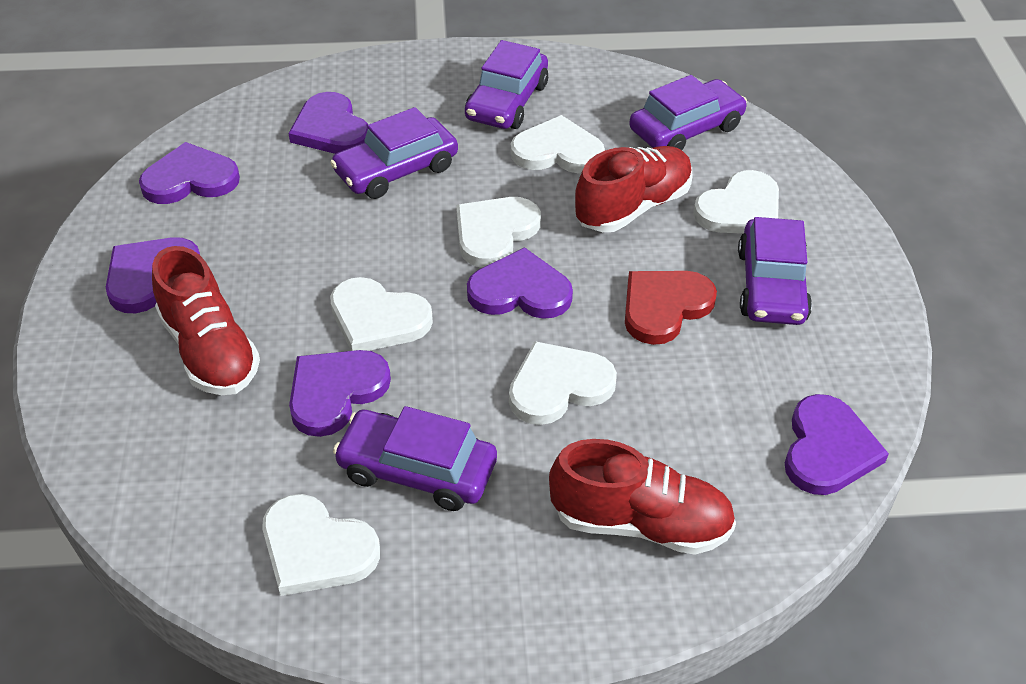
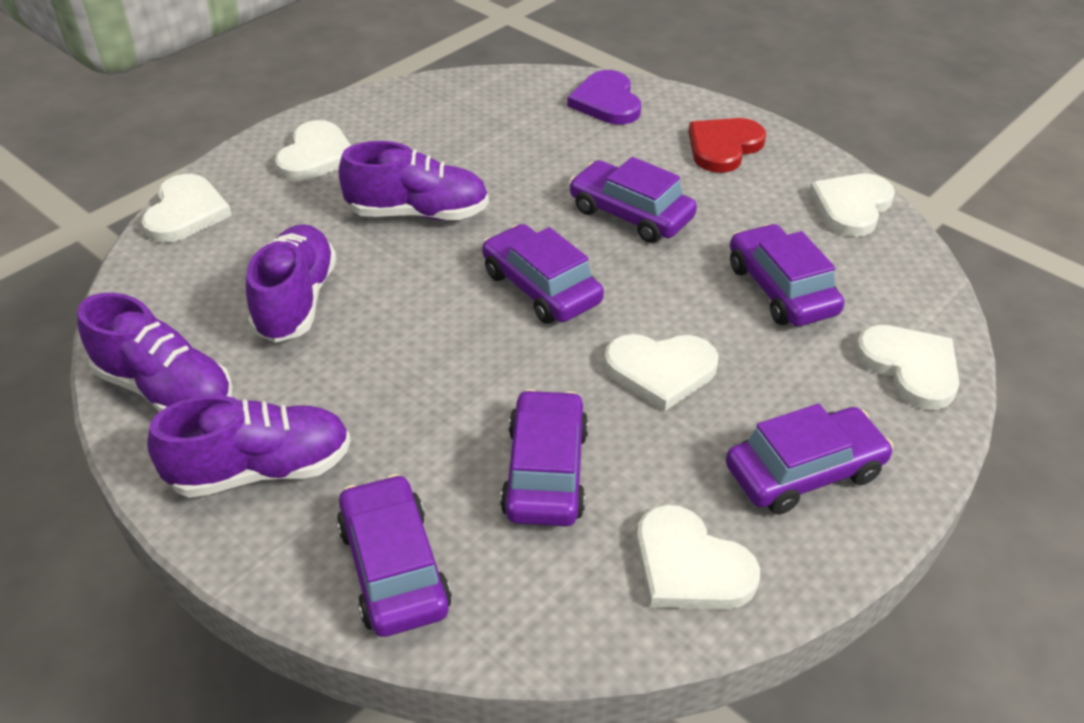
purple car: [330,107,458,199] [333,406,497,511] [465,40,548,129] [629,75,747,150] [738,217,812,325] = 5 -> [337,474,452,637] [482,224,604,324] [500,389,588,526] [569,157,697,243] [726,404,894,515] [730,224,844,326] = 6
purple heart: [106,237,200,313] [139,142,240,204] [289,92,368,154] [289,350,391,437] [467,247,573,319] [785,394,889,495] = 6 -> [567,70,641,124] = 1
purple shoe: none = 0 -> [77,293,233,412] [147,395,351,498] [246,224,337,343] [338,141,489,220] = 4
red shoe: [152,246,260,395] [549,439,736,555] [575,146,692,232] = 3 -> none = 0

